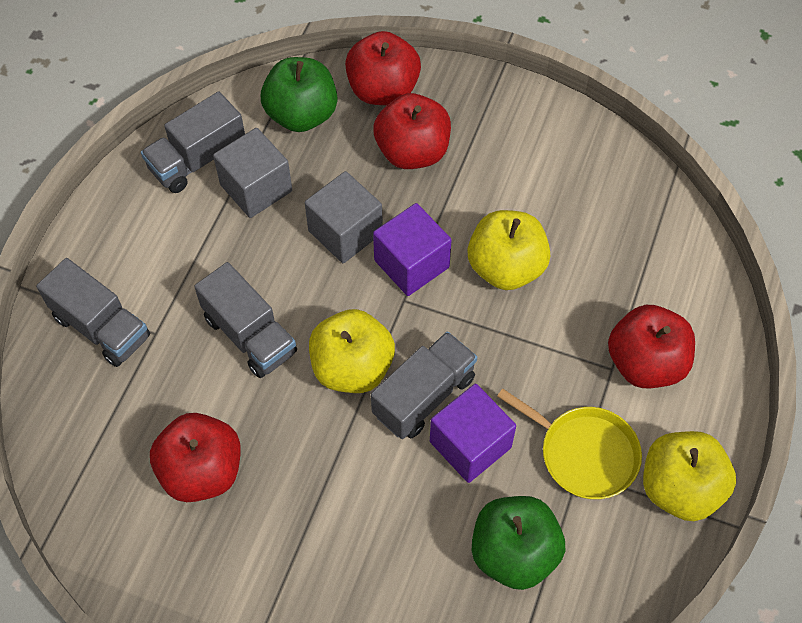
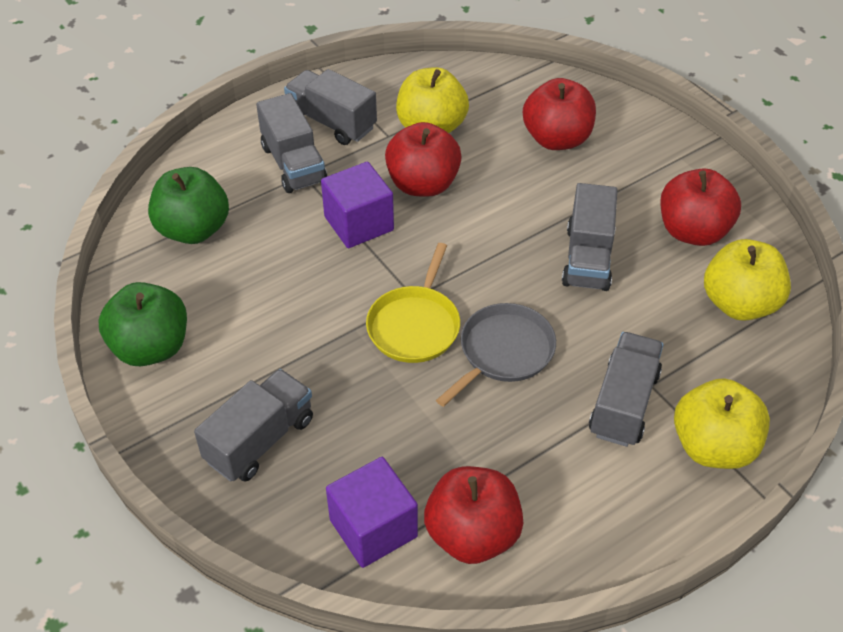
grey cube: [213,128,292,218] [305,171,383,263] = 2 -> none = 0
grey pan: none = 0 -> [436,303,556,407] = 1
grey truck: [36,258,150,367] [141,91,245,193] [194,262,297,378] [371,331,477,439] = 4 -> [194,369,313,481] [256,93,327,193] [284,69,377,145] [562,183,618,291] [589,332,664,447] = 5

